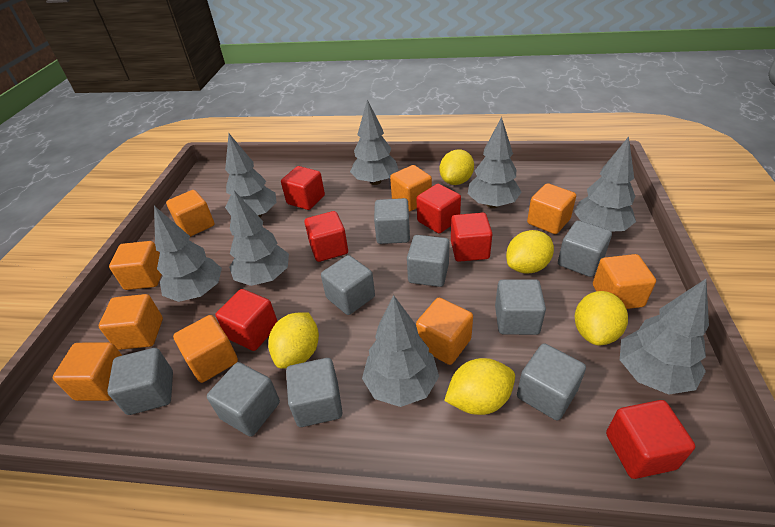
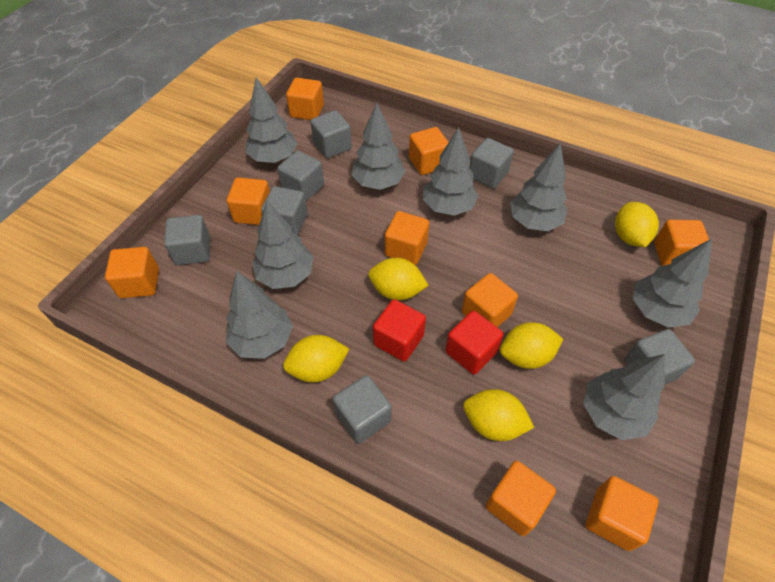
grey cube: [107,348,173,415] [207,362,280,437] [286,358,343,427] [321,255,375,315] [374,198,410,244] [407,235,450,287] [495,279,546,335] [517,343,586,420] [558,220,612,277] = 9 -> [164,215,210,265] [261,186,308,235] [277,150,324,201] [310,110,352,158] [333,375,392,444] [469,138,514,188] [624,329,695,385] = 7
red cube: [215,289,278,351] [281,166,325,210] [304,211,348,262] [416,184,461,233] [451,212,492,262] [606,400,695,479] = 6 -> [373,299,426,362] [445,311,503,375] = 2

